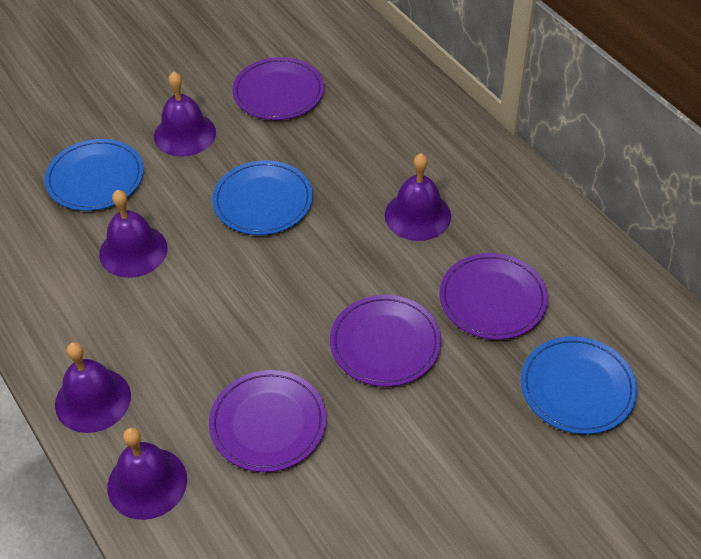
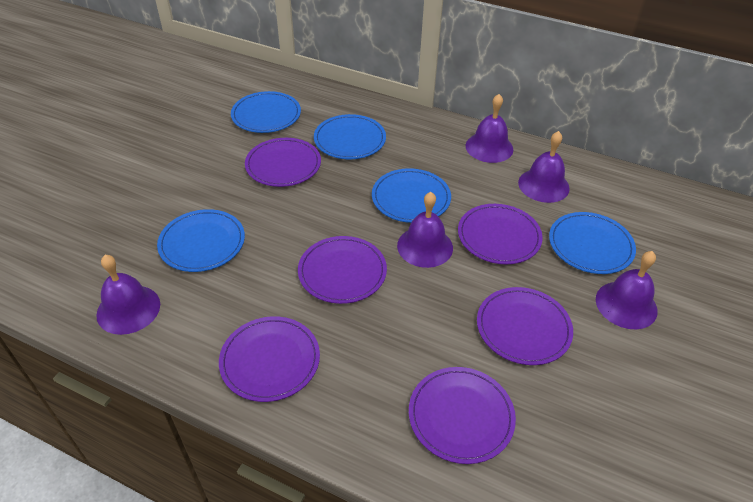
blue plate: [44,139,144,211] [212,160,313,235] [521,336,637,434] = 3 -> [157,209,245,272] [231,91,301,133] [314,114,386,159] [372,168,451,223] [549,212,636,274] = 5
purple plate: [209,370,326,472] [232,57,324,120] [330,295,441,387] [439,253,548,340] = 4 -> [219,316,320,402] [245,138,321,187] [298,236,387,304] [409,367,516,464] [458,204,543,264] [477,287,573,365] = 6

